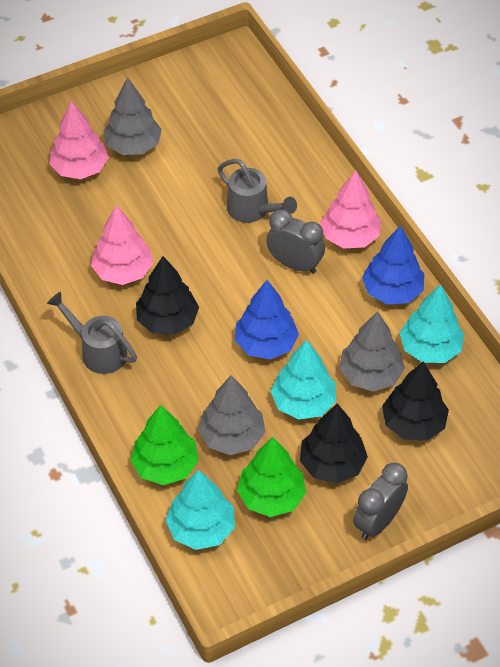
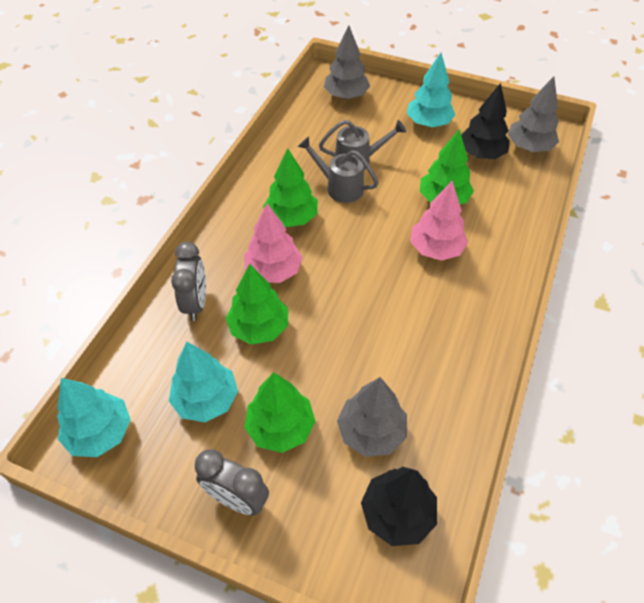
black tree: [136,256,199,335] [300,403,368,484] [382,361,449,441] = 3 -> [361,467,437,546] [461,83,510,159] = 2
blue tree: [235,280,299,359] [362,226,424,305] = 2 -> none = 0
green tree: [130,405,199,485] [237,437,306,517] = 2 -> [226,264,288,345] [244,372,315,453] [263,148,318,227] [420,129,474,205] = 4
pink tree: [49,101,109,179] [91,205,153,285] [320,170,381,248] = 3 -> [244,204,303,283] [410,181,468,261] = 2

